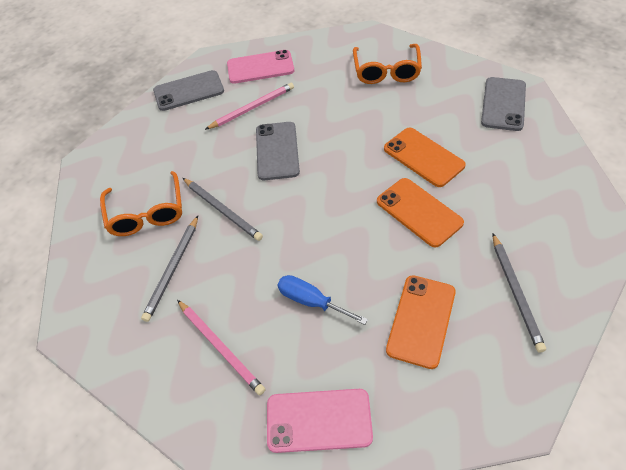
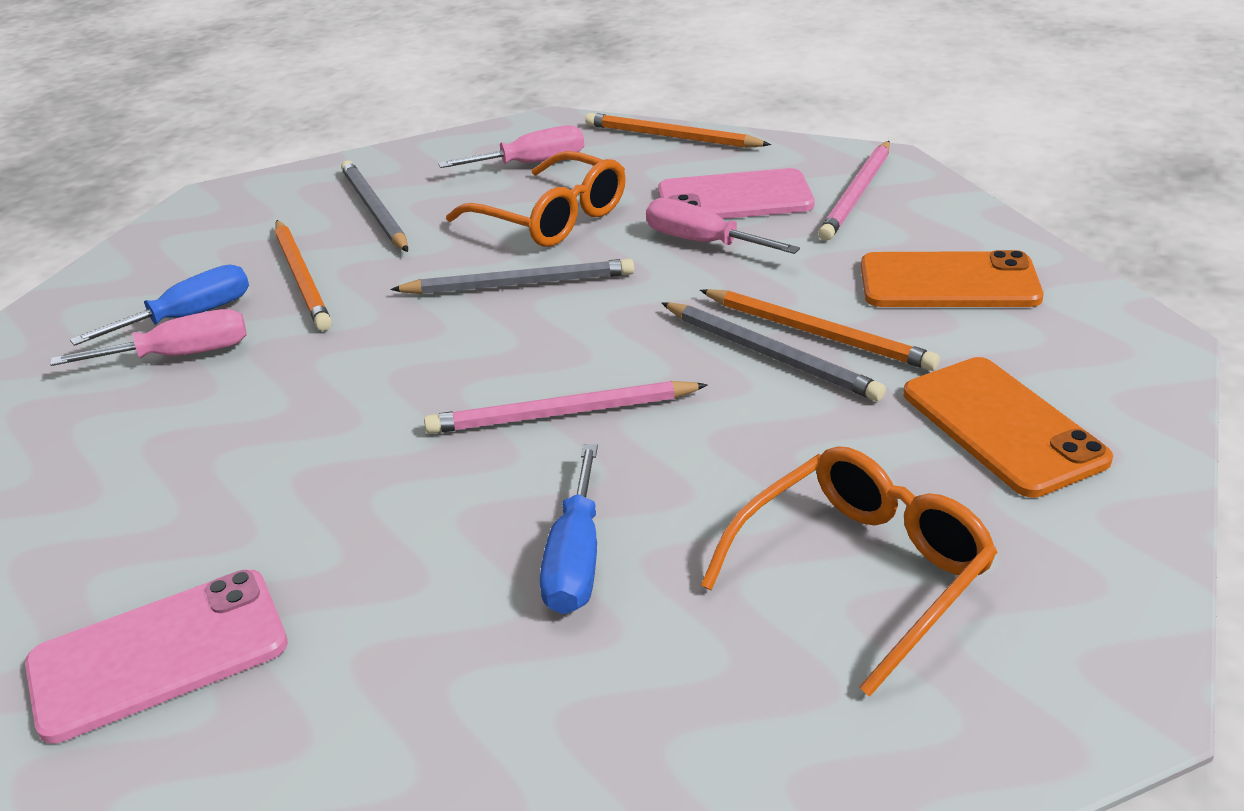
blue screwdriver: [278,275,368,325] = 1 -> [70,265,249,346] [540,444,598,614] = 2
grey phone: [153,70,224,111] [256,122,300,180] [481,77,526,131] = 3 -> none = 0
orange pencil: none = 0 -> [275,220,332,331] [585,113,771,148] [700,289,940,371] = 3
orange phone: [377,178,464,248] [384,128,466,187] [386,275,456,369] = 3 -> [861,250,1044,307] [903,357,1113,498] = 2
pink screwdriver: none = 0 -> [50,309,247,366] [438,125,584,168] [646,198,800,254] = 3

